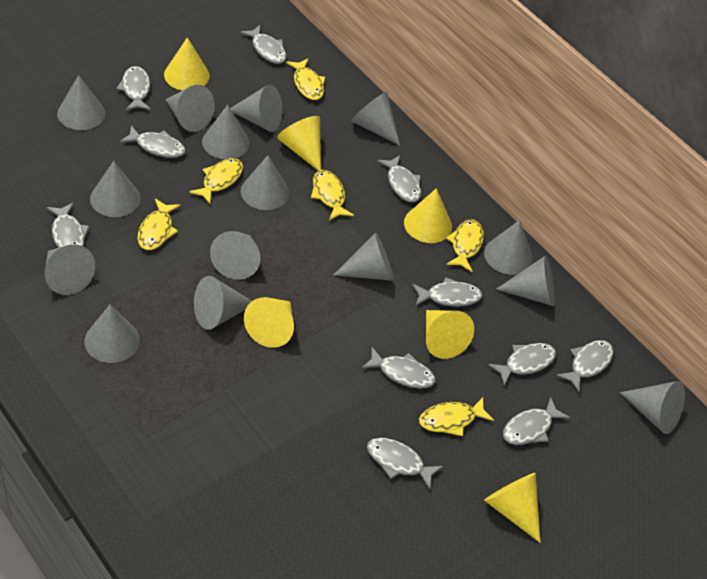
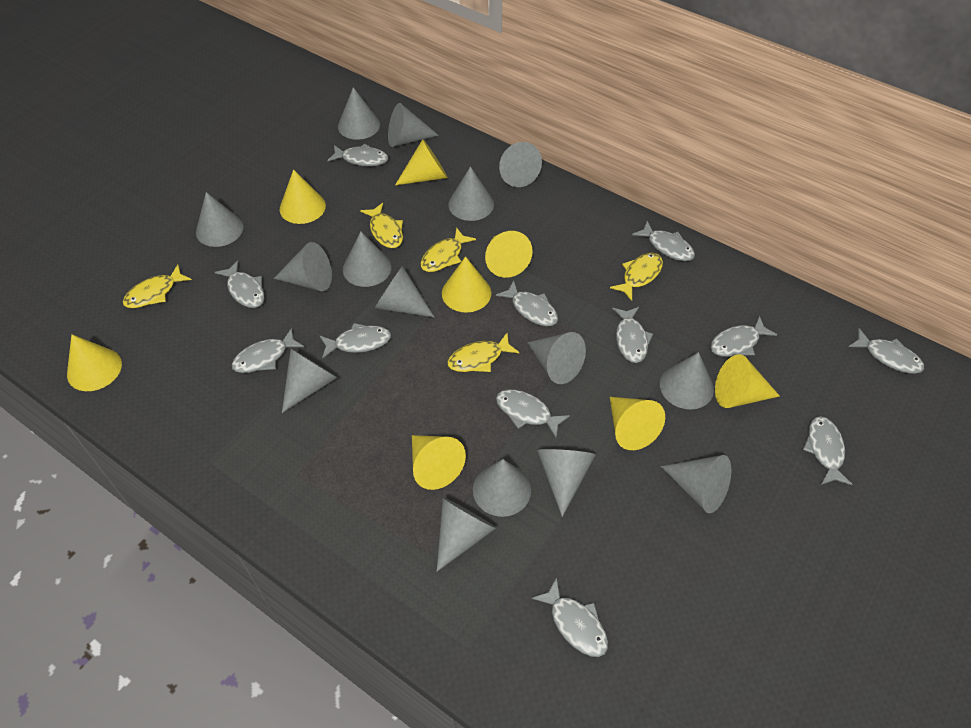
grey fish: [47,203,89,248] [116,66,151,110] [120,126,186,158] [240,25,287,64] [361,347,436,389] [367,438,443,489] [377,155,421,202] [412,277,483,307] [488,343,556,386] [503,397,570,445] [557,340,614,392] = 11 -> [215,260,265,308] [232,328,304,373] [320,323,391,359] [327,144,388,166] [496,280,558,326] [496,389,570,437] [531,577,608,657] [612,307,653,363] [632,221,695,261] [710,316,777,357] [803,416,853,485] [848,328,924,374] = 12
yellow cone: [164,37,210,91] [244,297,294,348] [277,116,321,171] [404,188,452,243] [426,310,474,359] [484,473,541,543] = 6 -> [67,334,122,391] [280,169,326,224] [395,139,448,185] [412,435,466,490] [442,256,491,312] [485,231,533,278] [610,397,665,450] [715,354,780,408] = 8
yellow fish: [138,199,180,250] [189,158,243,204] [286,58,325,100] [311,170,354,220] [419,397,494,436] [446,219,484,272] = 6 -> [123,265,192,308] [360,203,403,248] [421,227,476,272] [447,333,520,372] [610,253,663,301] = 5

